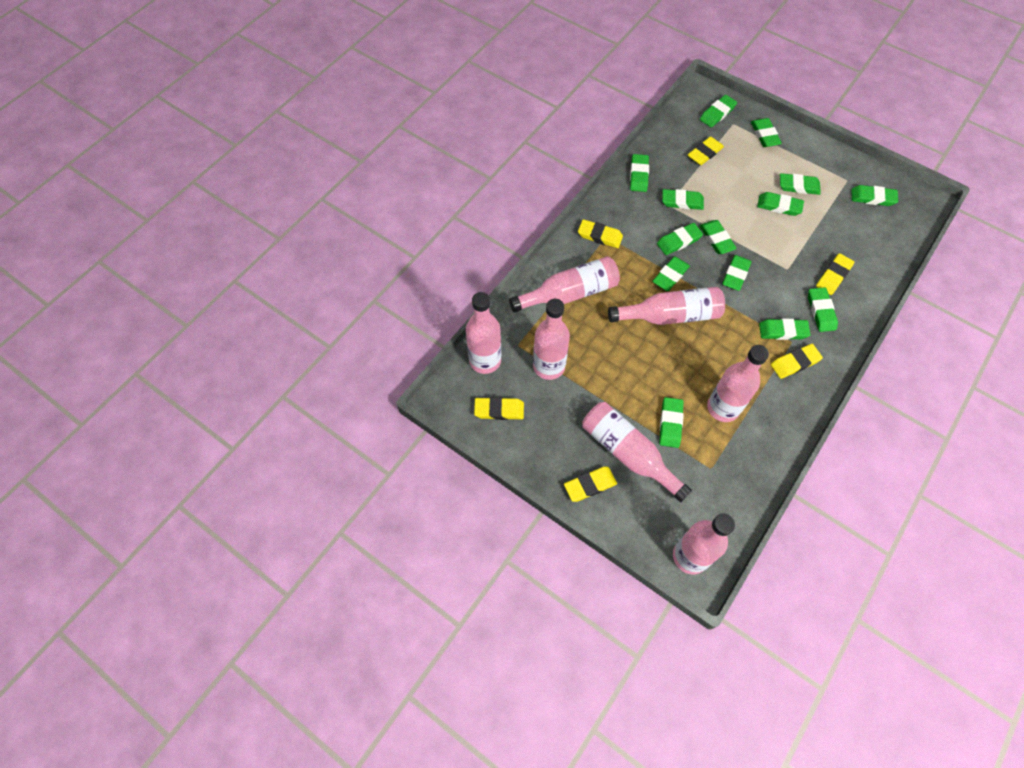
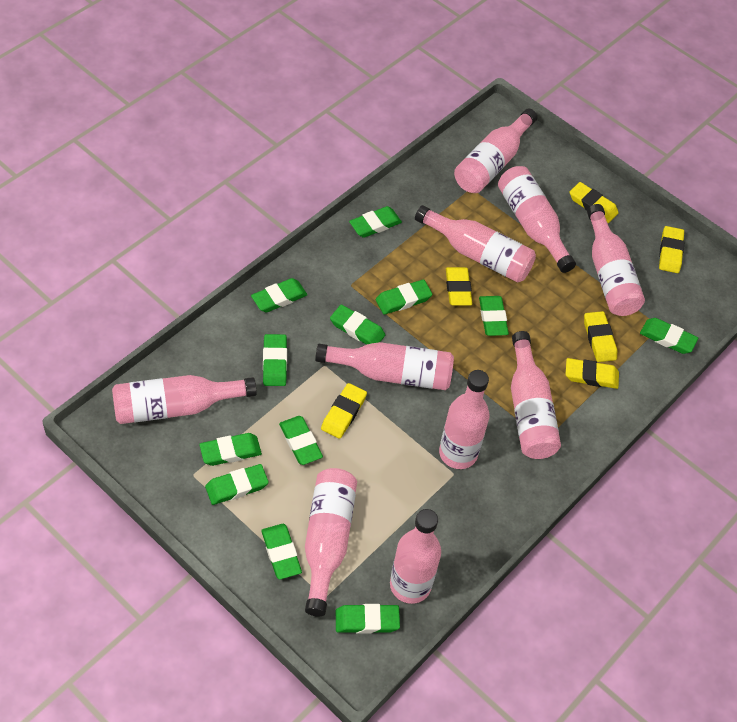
green eraser: [630,154,649,192] [652,256,690,291] [657,223,703,255] [659,397,684,448] [662,189,704,210] [699,220,737,254] [700,95,737,127] [722,255,752,291] [751,118,782,147] [757,192,804,216] [759,319,811,340] [780,173,821,195] [808,287,838,332] [851,185,898,206] = 14 -> [199,433,262,466] [205,464,269,505] [251,278,307,313] [261,524,302,579] [263,334,287,386] [279,416,323,465] [330,304,385,345] [336,604,400,634] [349,206,402,238] [376,279,432,315] [479,296,509,336] [640,318,698,354] = 12
pink bottle: [466,292,501,374] [509,256,620,313] [533,299,570,380] [582,402,692,502] [608,287,725,325] [673,513,735,574] [707,345,769,422] = 7 -> [112,375,257,424] [305,468,357,616] [315,342,454,390] [390,509,441,604] [415,205,536,282] [439,370,489,469] [454,108,537,193] [498,166,576,273] [511,331,561,459] [587,204,645,316] = 10

